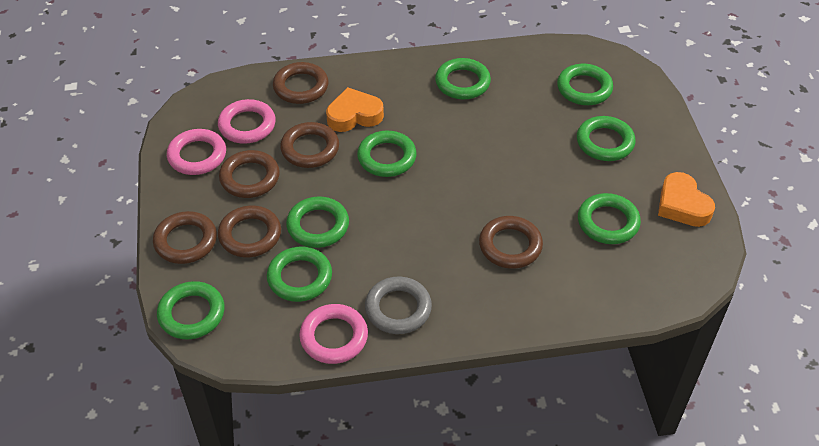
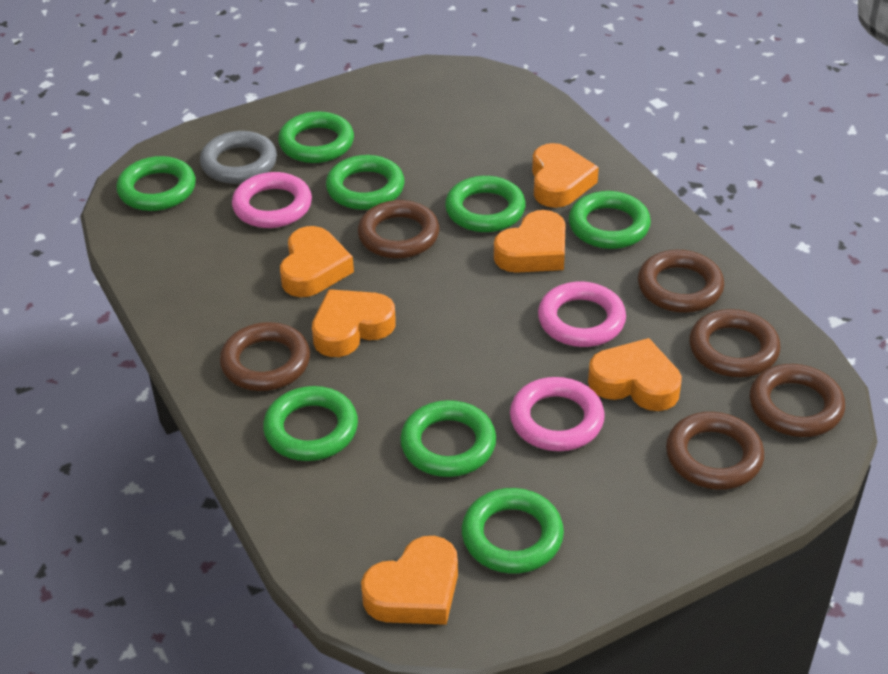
orange heart: [326,87,384,132] [658,172,715,227] = 2 -> [280,226,354,297] [312,289,396,357] [361,536,458,625] [494,210,566,273] [532,143,599,208] [588,338,682,411] = 6

